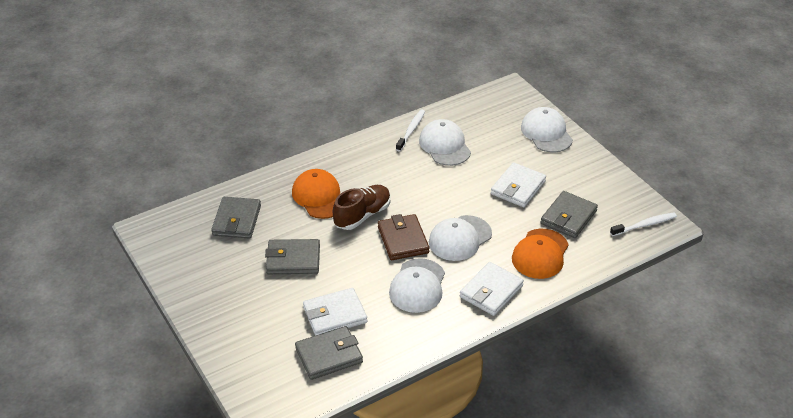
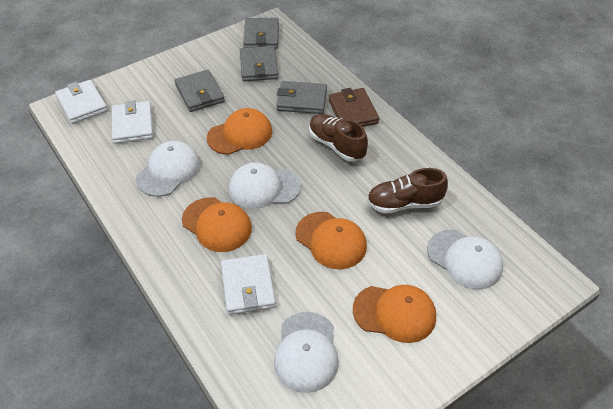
brown shoe: [333,185,390,230] = 1 -> [309,114,368,162] [367,168,448,214] = 2
orange cap: [292,169,341,219] [512,229,569,279] = 2 -> [182,197,252,252] [207,108,272,155] [295,212,367,269] [353,285,436,343] = 4
white toothbrush: [396,110,425,152] [610,213,677,236] = 2 -> none = 0

